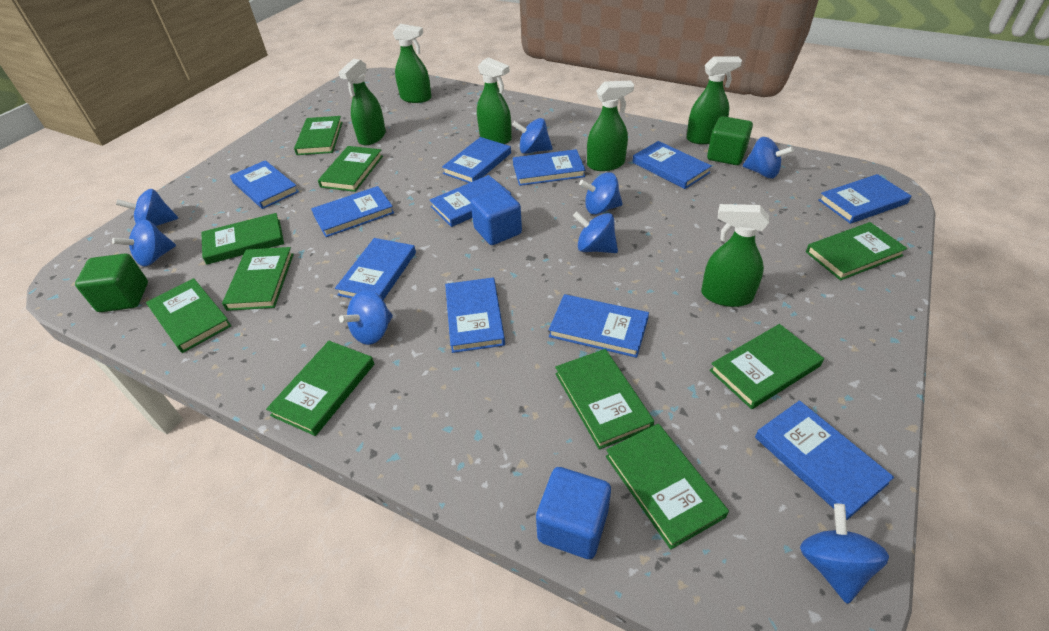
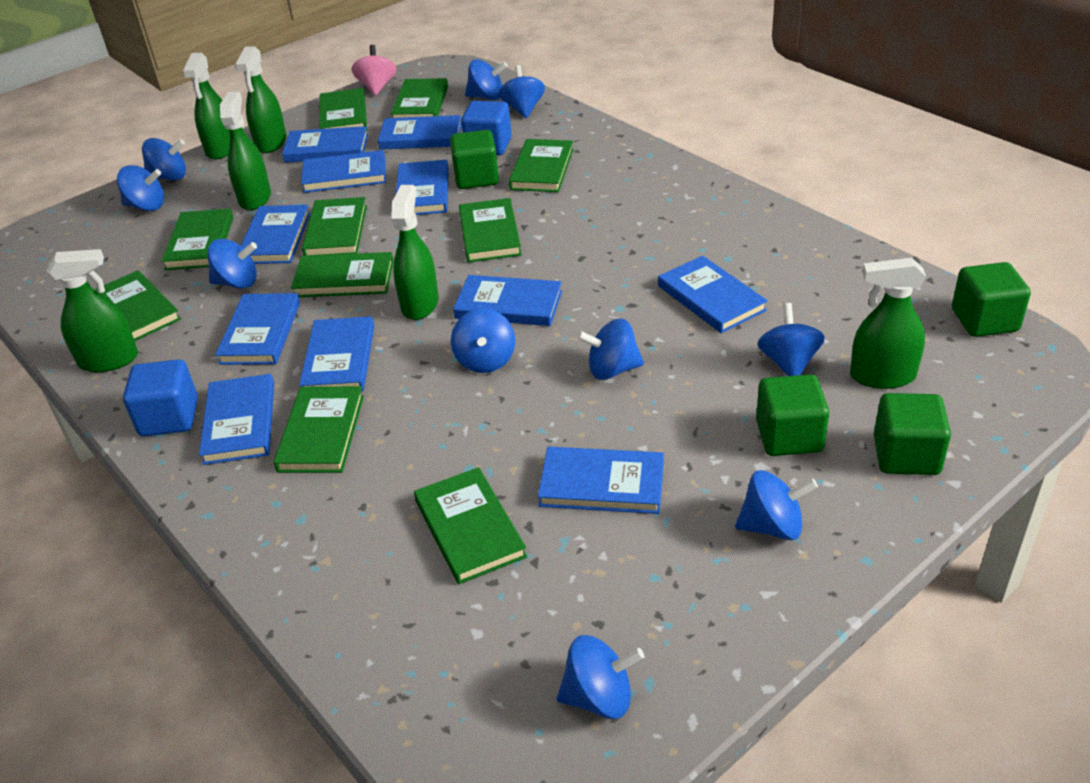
blue spinning top: [112,219,176,267] [116,189,178,226] [339,290,393,345] [512,118,553,154] [573,211,618,253] [579,172,623,215] [743,137,794,178] [800,504,889,604] = 8 -> [117,165,164,211] [142,138,186,181] [207,239,257,289] [451,309,515,373] [465,59,508,100] [499,65,545,118] [557,635,644,719] [577,319,644,380] [735,470,818,540] [757,303,825,376] = 10
green cube: [75,254,148,312] [707,116,753,165] = 2 -> [450,130,499,189] [756,374,829,456] [874,393,951,475] [952,262,1031,337] = 4
pink spinning top: none = 0 -> [351,45,396,95] = 1

